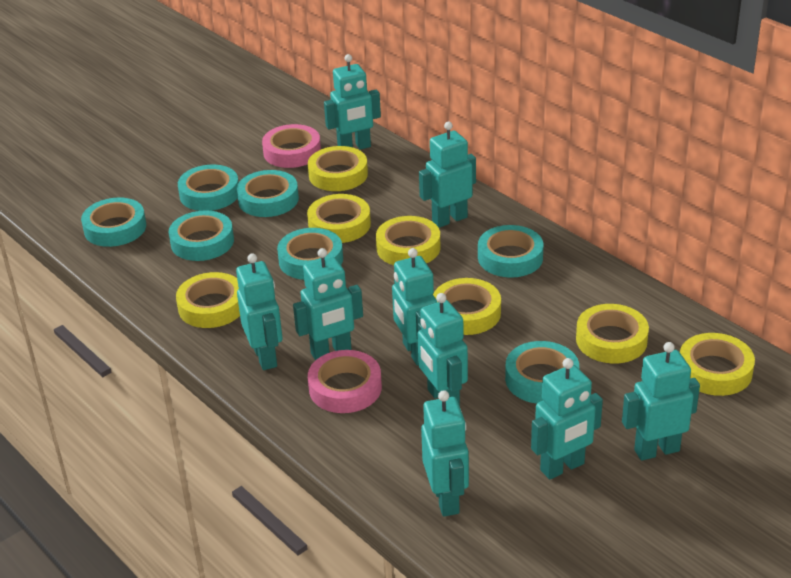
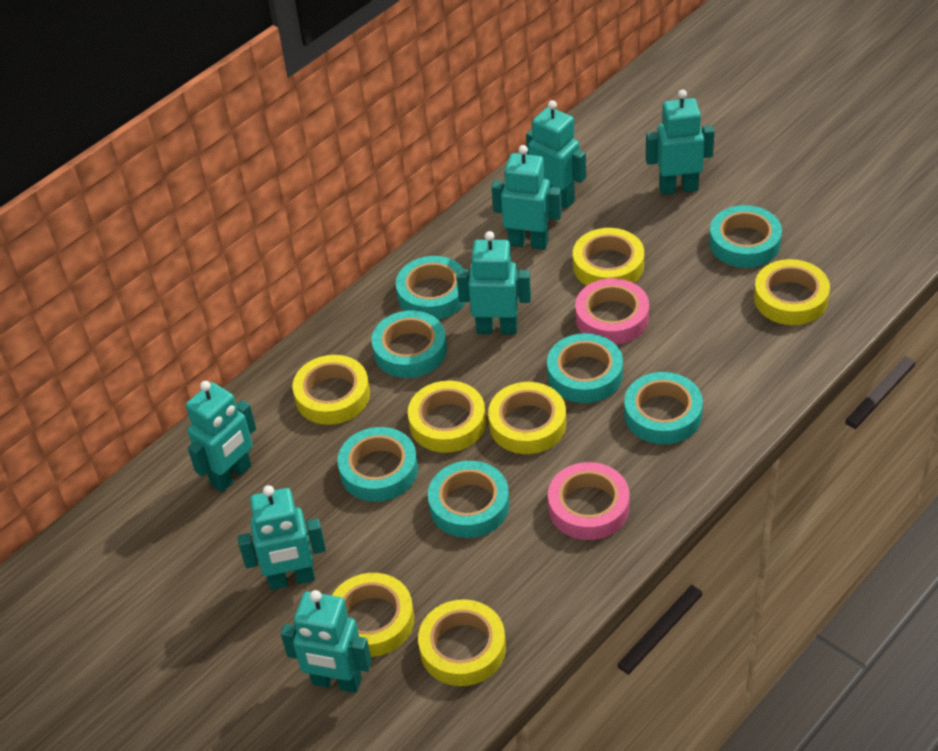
turquoise robot: [236,253,282,370] [293,248,363,361] [324,54,381,150] [392,248,437,365] [417,293,468,406] [419,122,476,228] [421,390,469,517] [531,358,603,480] [622,342,700,461] = 9 -> [186,381,256,492] [238,485,326,590] [281,590,372,693] [456,231,531,335] [492,145,562,250] [526,100,586,209] [646,89,715,195] = 7

